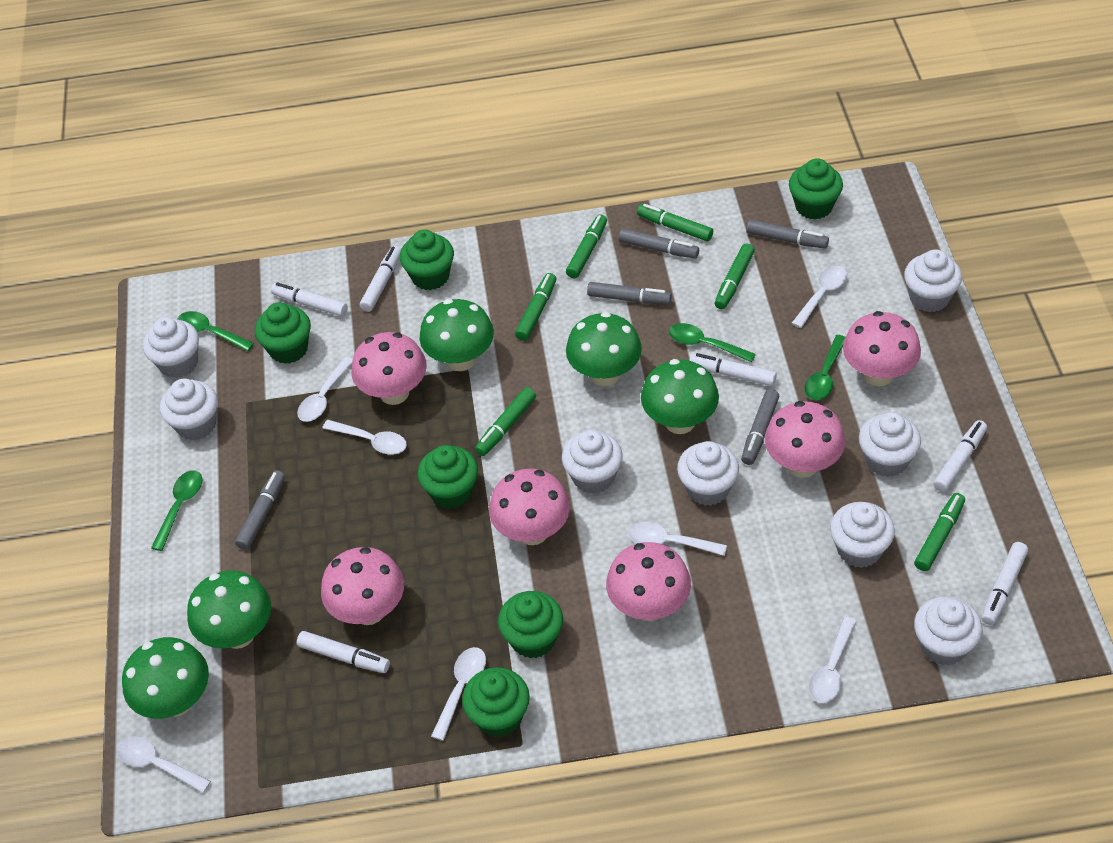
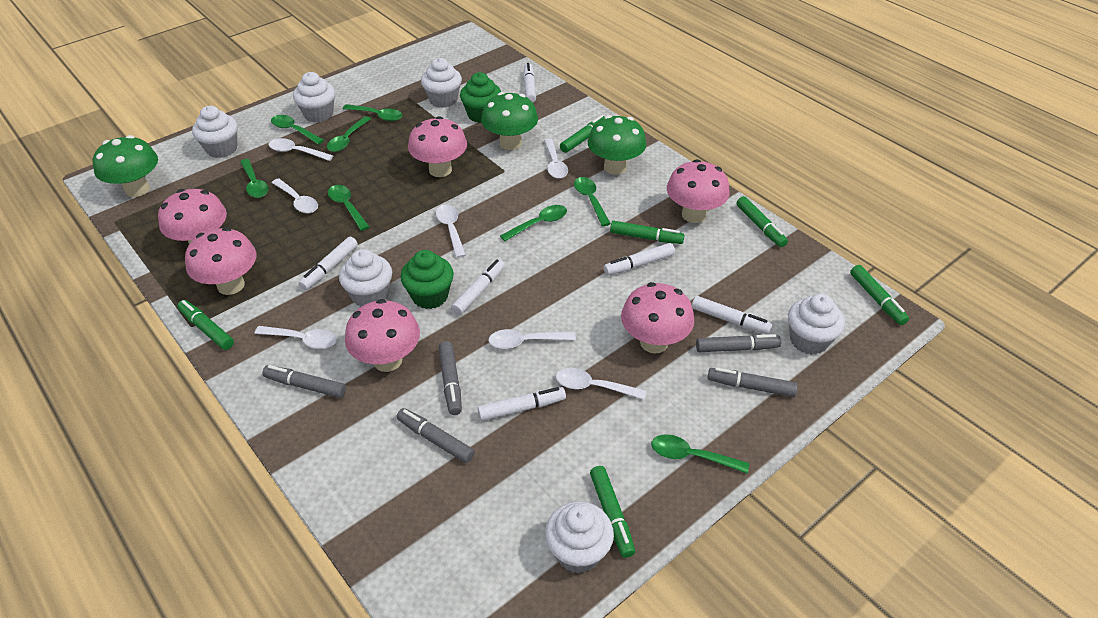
green cupcake: [255,302,311,364] [400,229,454,290] [418,445,478,509] [462,667,530,737] [498,591,563,658] [789,158,843,220] = 6 -> [400,250,454,309] [460,72,501,123] = 2
green mushroom: [122,637,209,719] [187,570,271,649] [419,299,494,371] [566,312,642,386] [641,359,719,434] = 5 -> [93,135,158,197] [481,92,538,150] [588,115,646,175] = 3
green spoon: [151,470,202,551] [178,311,254,351] [669,323,756,362] [805,335,845,400] = 4 -> [240,159,269,198] [271,115,324,145] [327,116,371,152] [328,185,369,231] [343,104,403,121] [500,205,567,241] [574,177,611,226] [651,434,749,474] = 8
white cupcake: [143,317,199,378] [160,378,218,441] [562,430,623,494] [677,441,739,506] [830,502,895,568] [859,412,921,477] [904,249,962,312] [914,596,982,666] = 8 -> [192,106,238,158] [293,72,335,123] [339,249,392,307] [421,58,462,108] [545,501,614,573] [788,294,845,355] = 6

